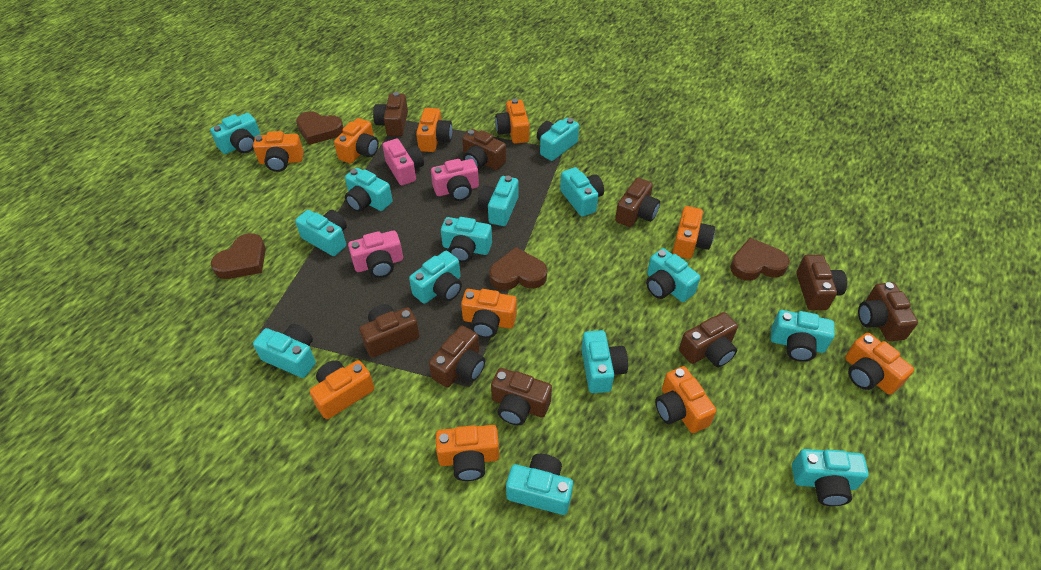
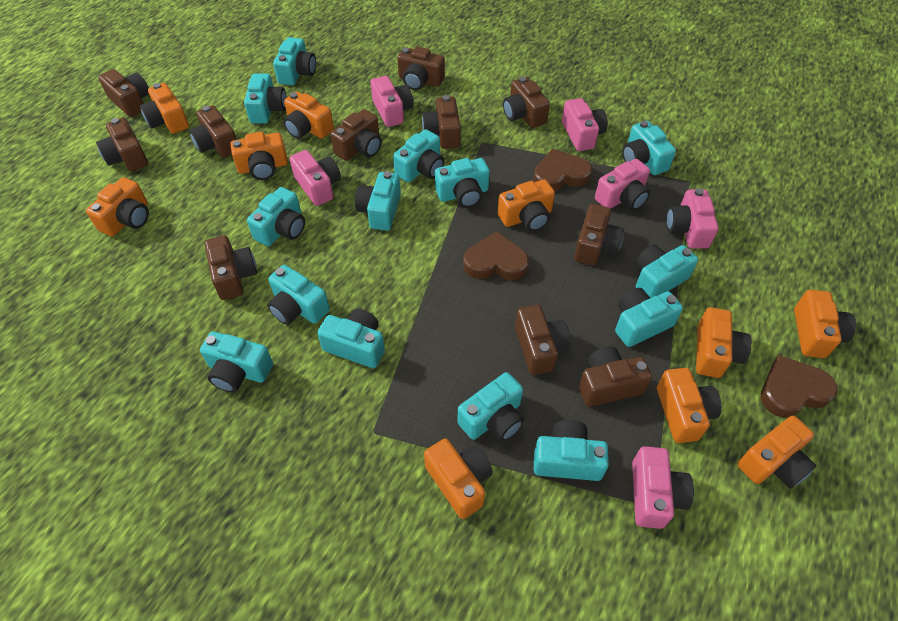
brown camera: [359,304,420,358] [373,92,408,136] [429,326,485,388] [462,129,506,170] [491,368,552,425] [615,178,660,227] [679,312,738,367] [796,255,847,310] [858,282,918,341] = 9 -> [96,118,148,171] [98,69,149,117] [189,105,237,158] [205,236,257,300] [330,109,382,161] [397,46,445,90] [422,95,461,149] [503,77,550,128] [515,305,570,375] [574,204,624,266] [579,347,652,407] = 11
brown heart: [211,233,266,279] [296,111,343,145] [489,247,547,290] [730,238,790,281] = 4 -> [463,231,529,281] [533,148,592,191] [761,355,838,418] = 3
pink camera: [348,230,403,278] [382,139,424,185] [431,159,479,201] = 3 -> [289,150,341,206] [371,76,413,127] [562,98,608,151] [595,159,650,211] [632,446,694,529] [666,188,718,249] = 6

